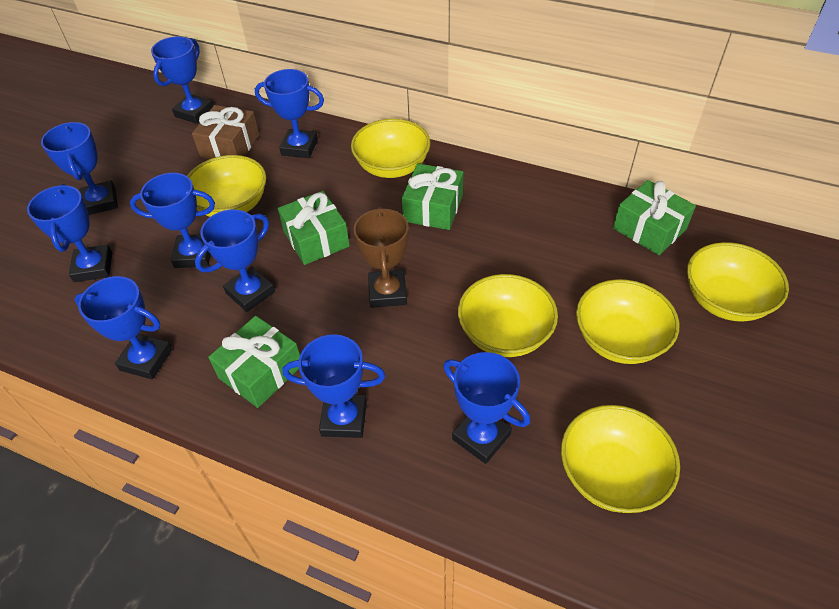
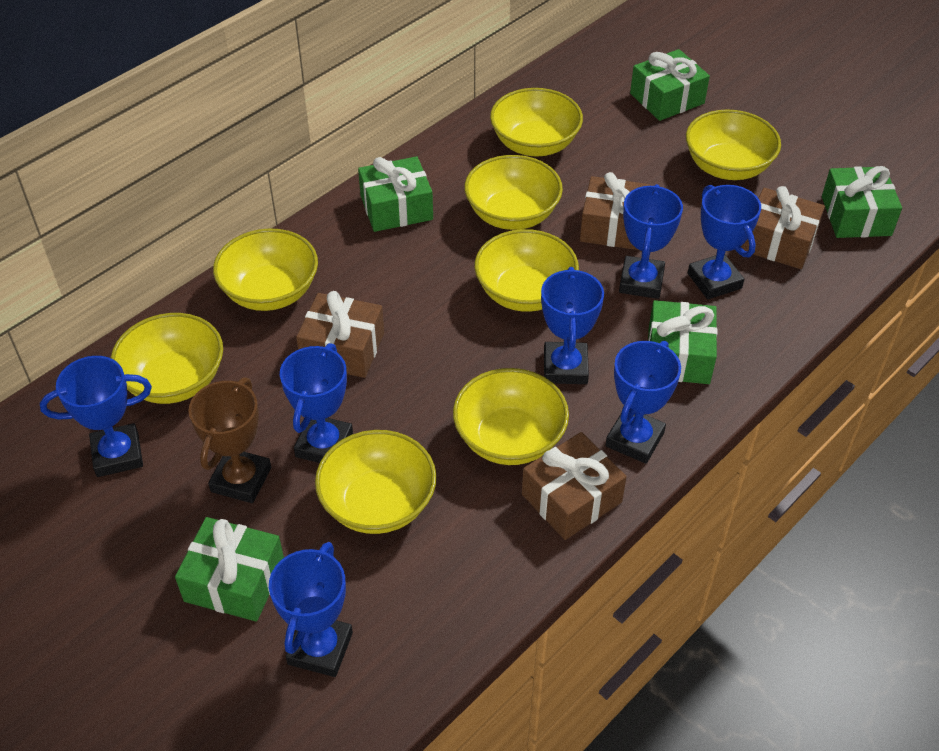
blue trophy: [27,184,112,282] [41,122,118,215] [74,276,172,379] [130,173,215,268] [151,36,213,124] [195,209,275,312] [255,69,324,158] [283,334,385,438] [443,352,530,464] = 9 -> [40,356,152,477] [269,542,353,677] [280,343,353,463] [541,267,604,384] [605,341,681,464] [619,184,683,299] [688,185,761,299] = 7
brown gift: [192,105,259,159] = 1 -> [296,291,384,378] [522,432,627,540] [580,172,653,250] [741,186,825,269] = 4
green gift: [208,316,300,408] [278,191,350,265] [402,163,463,230] [613,180,696,255] = 4 -> [175,517,284,622] [358,156,433,232] [630,49,710,121] [648,300,718,384] [822,166,902,238] = 5
yellow bowl: [187,155,266,217] [351,119,430,178] [458,274,558,357] [561,405,680,513] [576,279,679,364] [687,242,789,322] = 6 -> [111,313,223,404] [213,228,318,311] [315,430,436,534] [453,368,569,465] [464,155,563,230] [474,229,579,312] [490,88,583,156] [686,109,781,180] = 8

